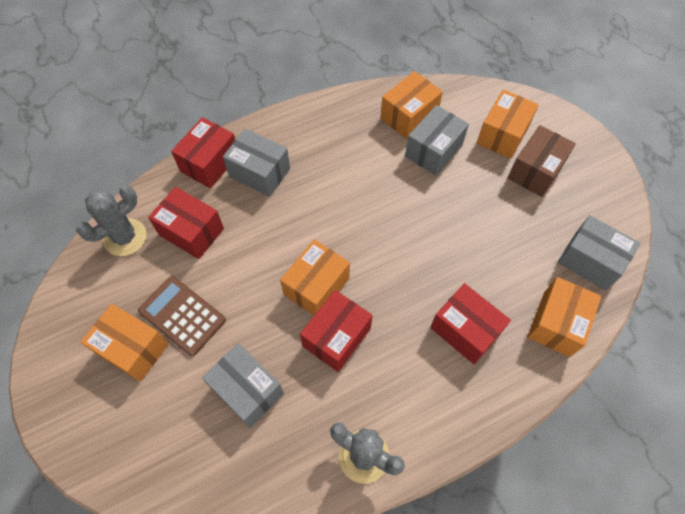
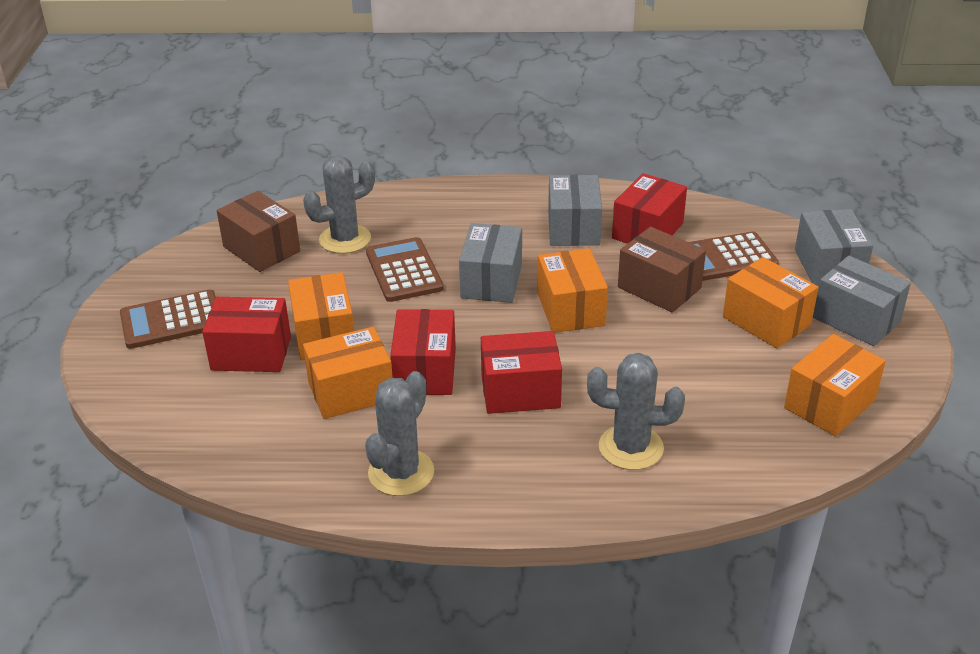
brown box: [508,125,576,197] = 1 -> [217,191,300,272] [618,227,706,313] = 2
brown calculator: [138,276,226,356] = 1 -> [120,289,216,349] [366,237,444,302] [689,231,779,281] = 3
grey cactus: [76,185,147,256] [330,423,405,484] = 2 -> [303,155,375,254] [365,371,434,496] [587,353,685,470] = 3

